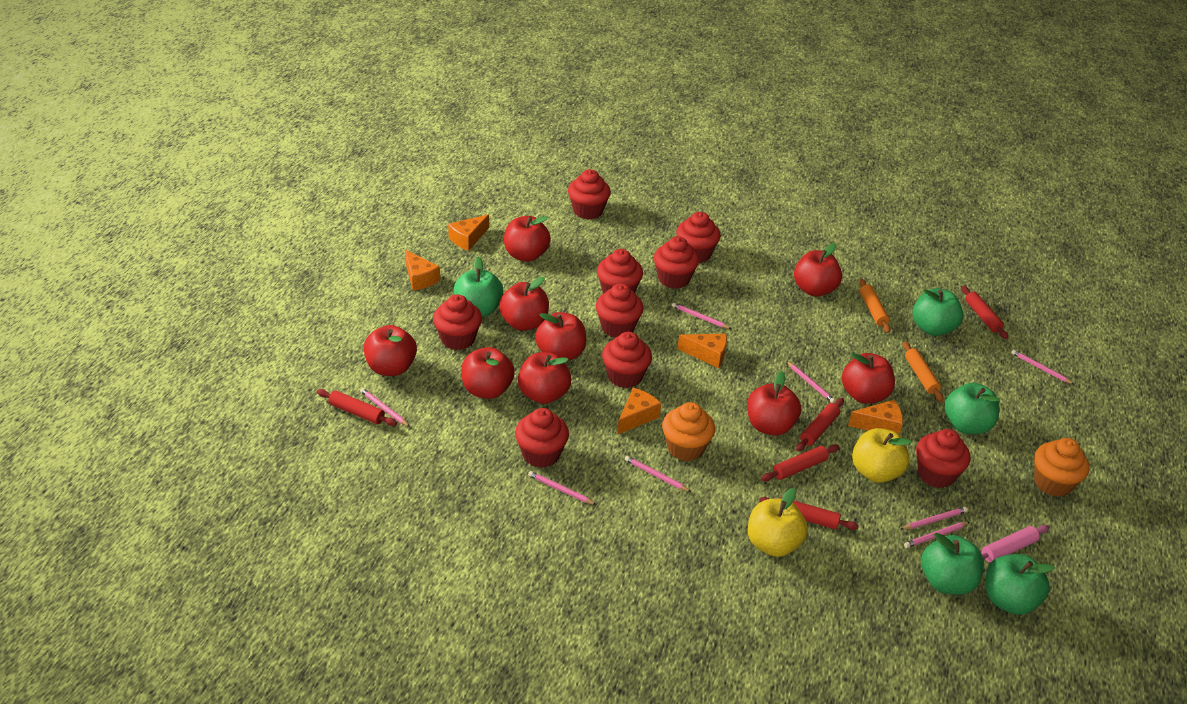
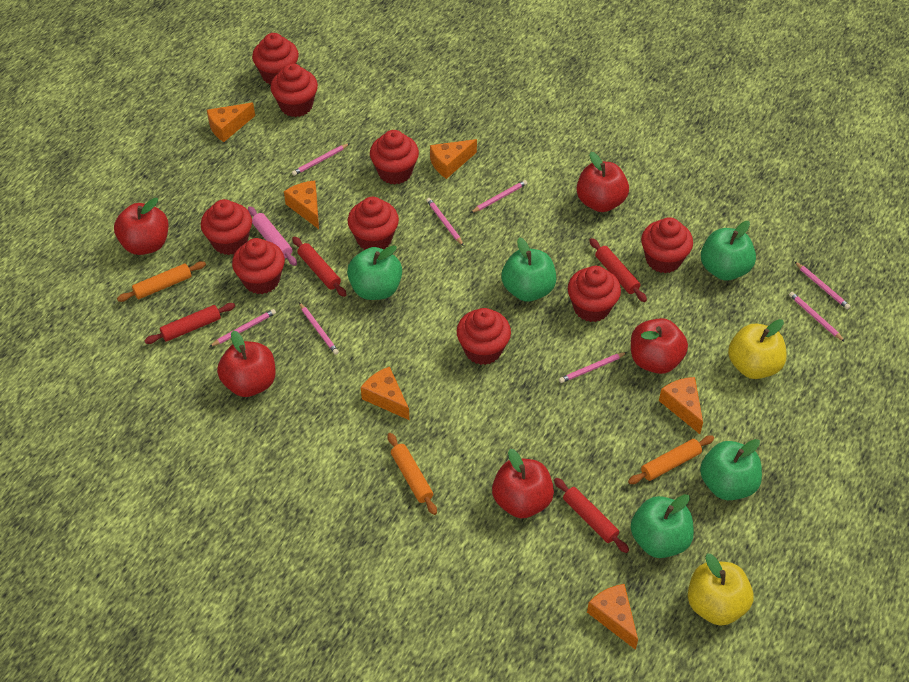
orange cheese: [405,250,440,291] [448,214,489,251] [617,388,661,435] [677,334,727,368] [848,400,903,434] = 5 -> [207,103,255,142] [284,180,319,229] [361,367,409,420] [430,139,477,179] [587,584,638,650] [659,377,703,434] = 6
orange cupcake: [662,402,715,461] [1034,438,1089,497] = 2 -> none = 0
orange rolling pin: [859,278,891,333] [903,341,944,402] = 2 -> [117,261,206,302] [387,433,437,515] [628,435,714,484] = 3
red apple: [364,325,417,376] [461,347,515,399] [499,277,549,331] [504,216,551,262] [518,352,571,404] [535,312,586,361] [747,371,801,436] [794,243,842,297] [842,353,895,404] = 9 -> [114,198,168,255] [217,331,276,397] [492,449,554,518] [577,152,629,212] [631,318,688,374] = 5
red rolling pin: [317,389,397,426] [759,497,859,530] [761,444,839,481] [796,398,844,451] [961,286,1009,339] = 5 -> [144,303,235,344] [292,237,346,297] [554,478,629,553] [589,238,647,302] = 4

